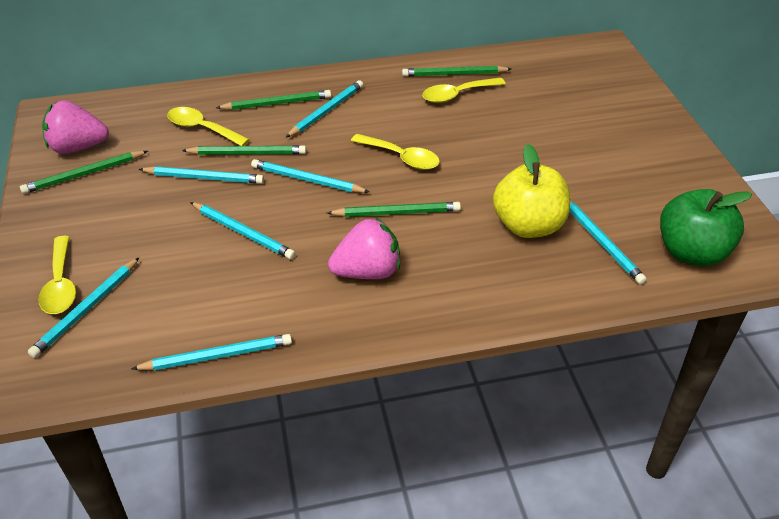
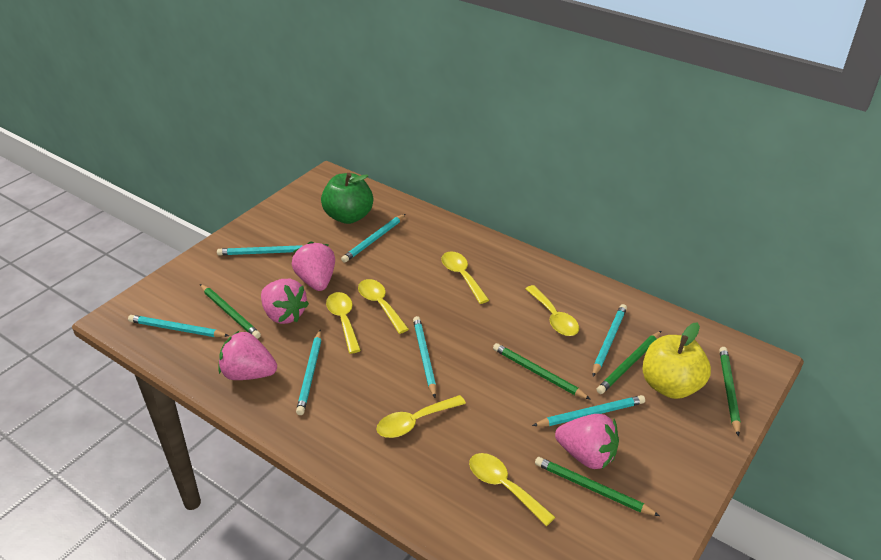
pink strawberry: [42,100,109,154] [328,218,400,279] = 2 -> [218,331,277,380] [261,279,309,324] [292,241,335,291] [555,414,619,469] = 4
yellow spoon: [38,236,76,314] [167,107,250,146] [351,134,440,170] [422,78,506,103] = 4 -> [326,292,361,354] [358,279,409,334] [376,395,466,438] [441,251,489,304] [469,453,556,526] [525,285,579,336] = 6

